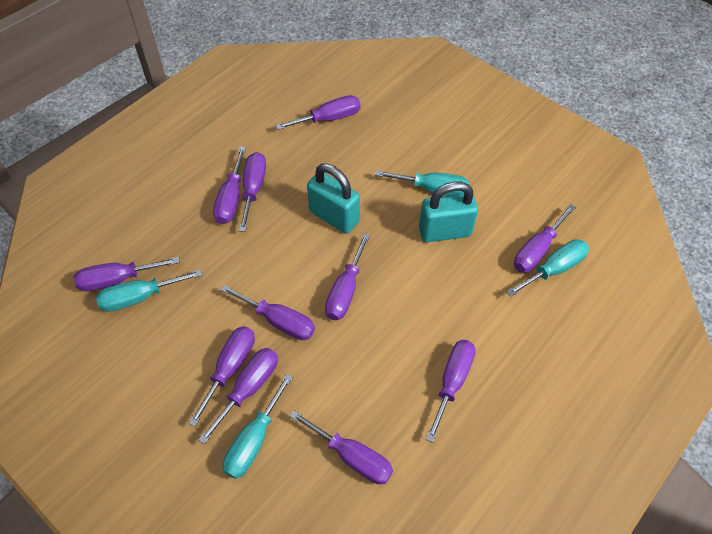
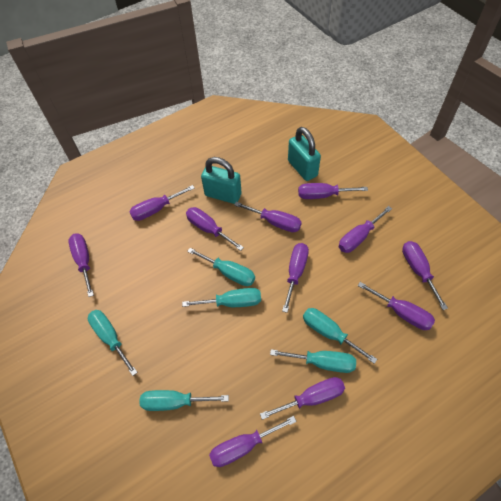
turquoise screwdriver: [96,269,202,312] [223,373,293,479] [375,170,469,196] [506,239,589,297] = 4 -> [88,310,138,376] [139,390,229,411] [182,288,261,307] [187,248,255,286] [270,349,356,373] [303,308,377,364] = 6

